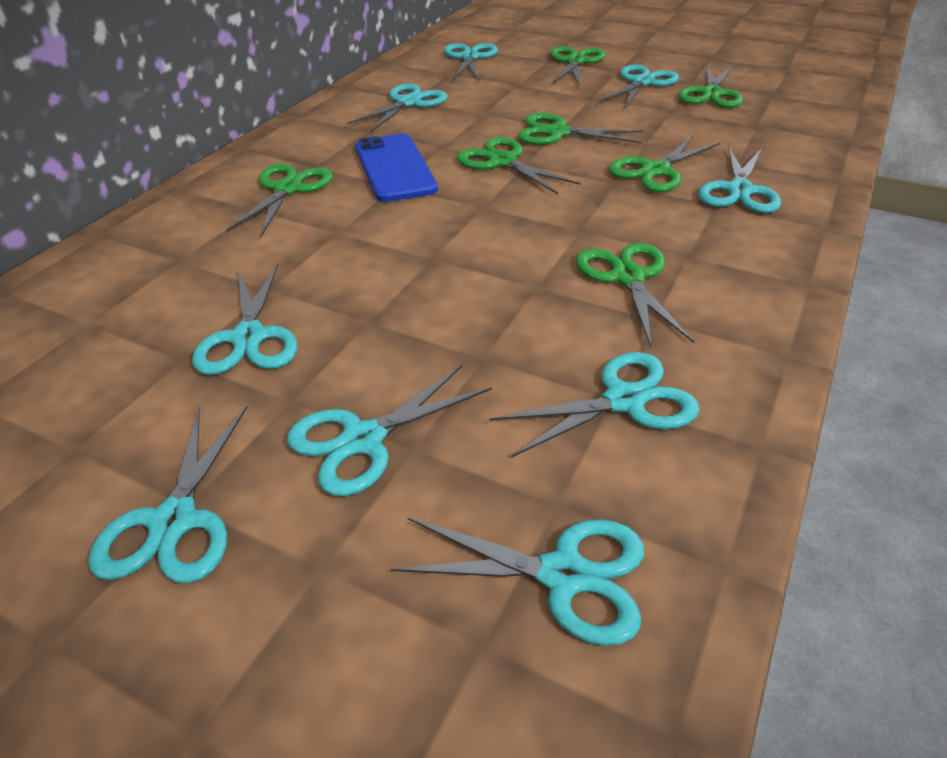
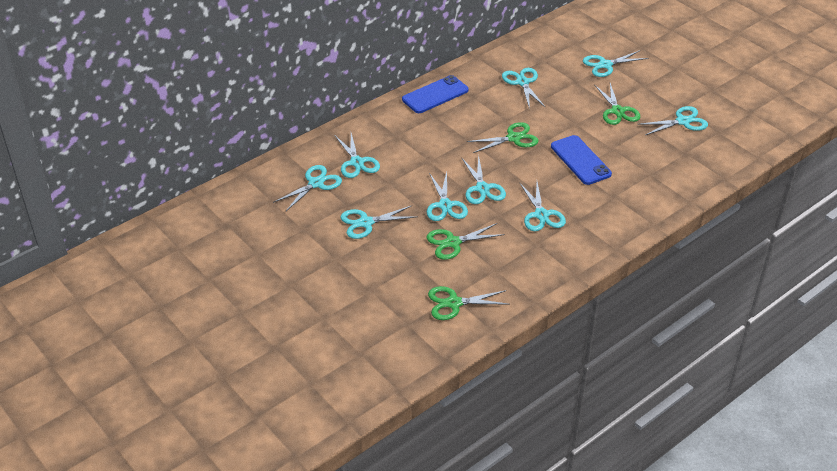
blue phone: [355,134,438,202] = 1 -> [402,75,469,113] [551,135,612,185] = 2
green scissors: [226,164,333,237] [457,137,581,195] [518,113,643,145] [550,46,606,86] [576,243,694,347] [609,135,721,192] [678,64,743,108] = 7 -> [426,223,505,260] [428,286,510,320] [467,122,538,153] [595,83,640,125] = 4

